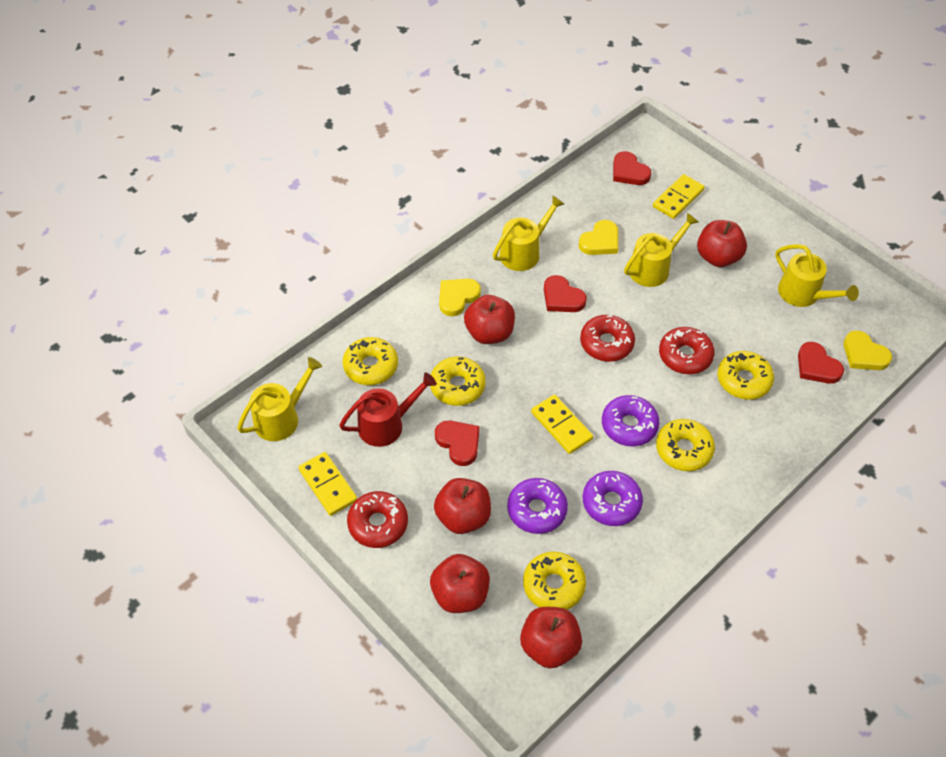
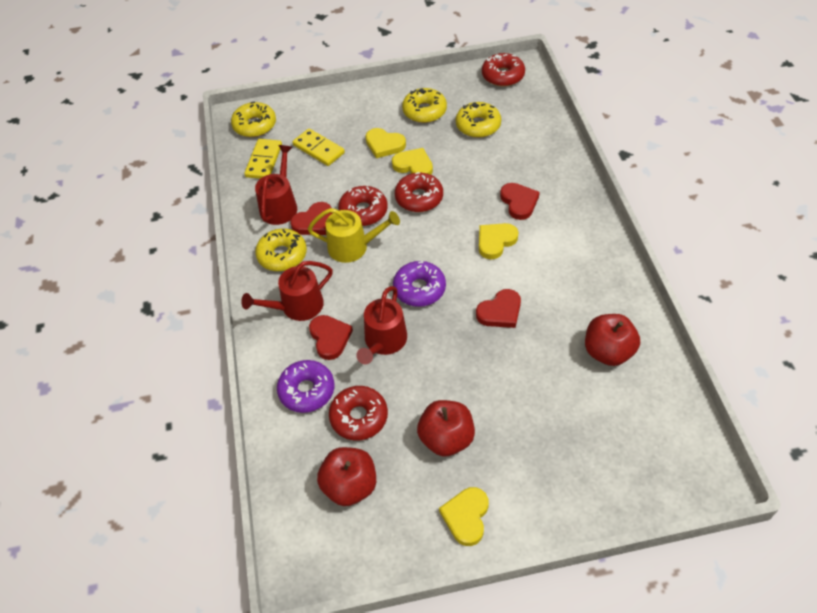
purple donut: [507,478,568,534] [583,471,643,526] [602,395,659,446] = 3 -> [277,360,334,413] [393,261,446,307] = 2
red apple: [430,554,490,613] [434,478,491,534] [464,295,515,344] [520,607,582,668] [697,220,747,267] = 5 -> [317,447,376,506] [417,400,475,457] [585,314,640,366] = 3
red donut: [347,491,408,548] [580,315,635,362] [659,327,715,374] = 3 -> [329,386,388,441] [338,186,387,226] [395,172,443,212] [482,53,525,87] = 4
red watering can: [339,372,437,447] = 1 -> [241,261,333,321] [255,145,297,225] [356,286,407,364] = 3
yellow domino: [298,452,357,516] [531,395,593,454] [653,174,705,219] = 3 -> [244,139,282,179] [292,129,345,166] = 2
yellow donut: [343,337,398,385] [430,357,486,406] [523,552,586,610] [656,419,715,471] [717,351,774,400] = 5 -> [231,101,276,137] [255,229,307,271] [402,88,447,123] [456,102,501,138] = 4
yellow heart: [439,279,481,316] [579,220,618,255] [844,330,892,370] = 3 -> [365,128,406,158] [392,148,433,175] [439,487,489,546] [479,223,518,259] = 4
yellow watering can: [237,357,322,441] [493,195,564,271] [624,213,699,287] [775,244,859,307] = 4 -> [308,208,400,263] = 1

